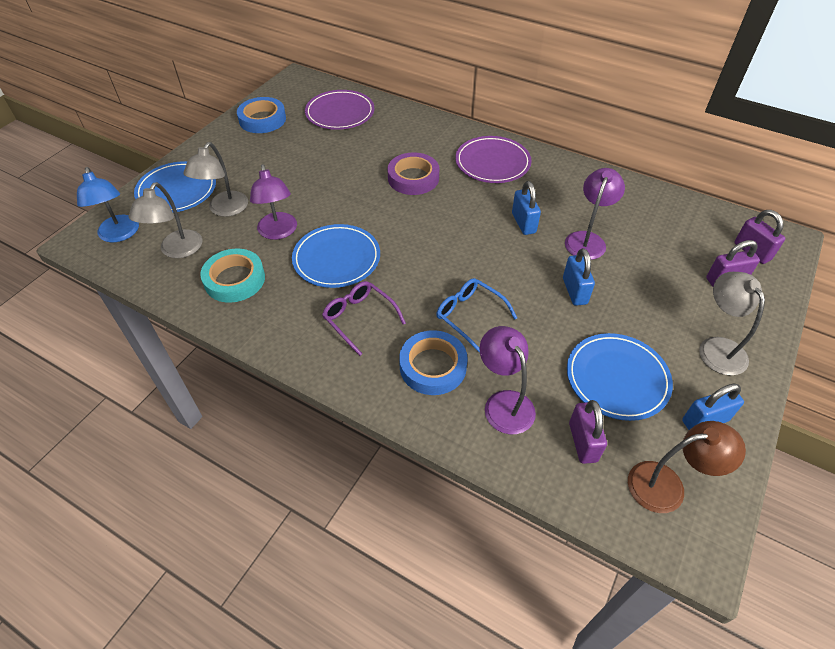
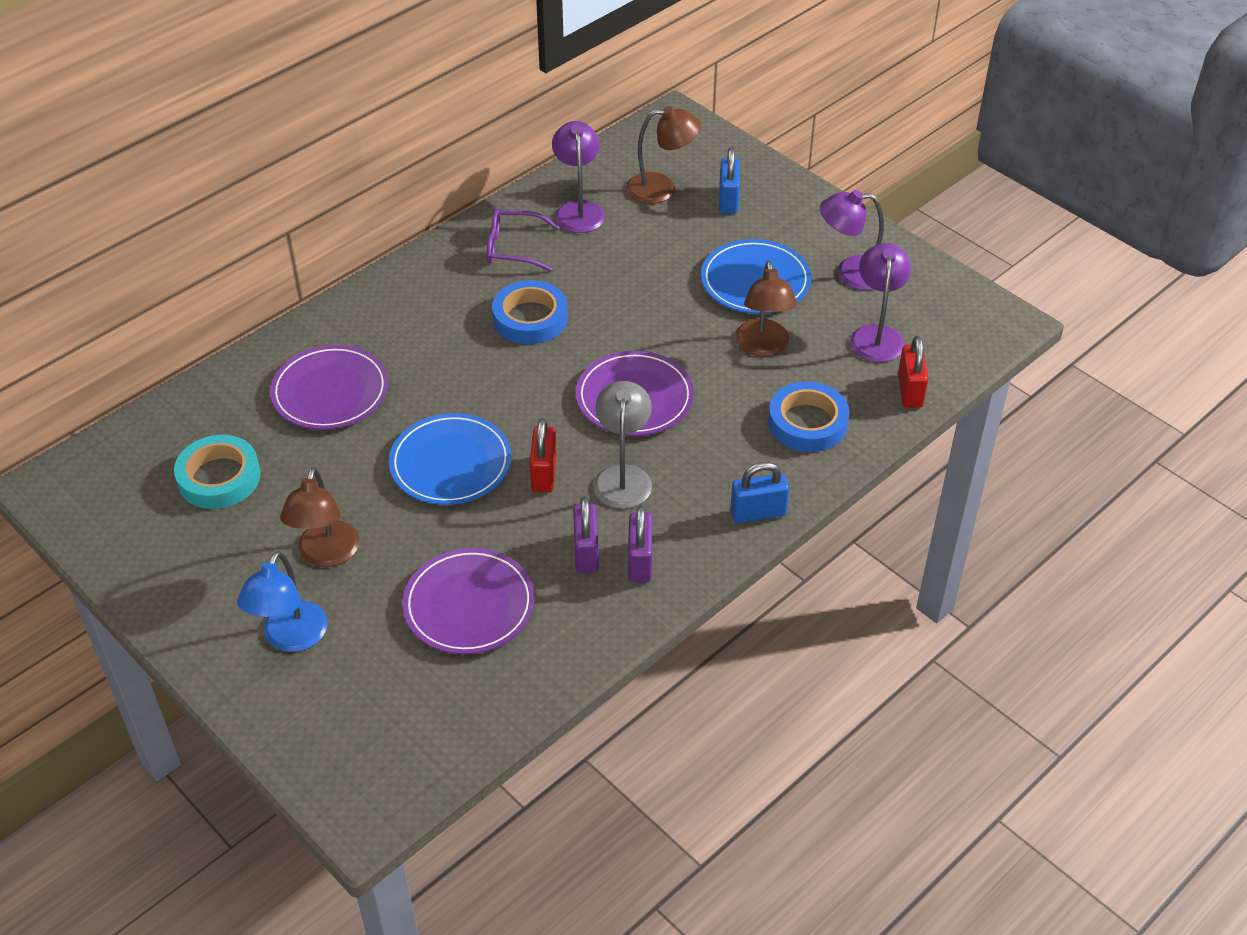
blue glasses: [436,278,517,353] = 1 -> none = 0
blue padlock: [512,181,541,235] [563,248,595,306] [682,384,744,430] = 3 -> [719,147,740,214] [730,462,789,523] = 2
blue plate: [134,161,216,212] [292,224,380,288] [567,333,673,421] = 3 -> [389,413,512,505] [701,239,811,314] = 2
brown lamp: [628,421,746,513] = 1 -> [280,467,359,567] [626,106,701,204] [735,260,797,357] = 3
grey lamp: [129,182,203,258] [183,142,248,217] [699,272,765,376] = 3 -> [593,381,652,509] = 1
purple padlock: [569,400,607,464] [706,240,760,287] [734,210,785,264] = 3 -> [573,496,599,573] [628,505,653,582] = 2
purple plate: [305,90,374,130] [455,136,532,183] = 2 -> [270,345,388,430] [402,548,535,654] [576,351,694,436] = 3
purple tape: [387,152,439,195] = 1 -> none = 0
red padlock: none = 0 -> [530,418,557,493] [898,336,928,408] = 2

